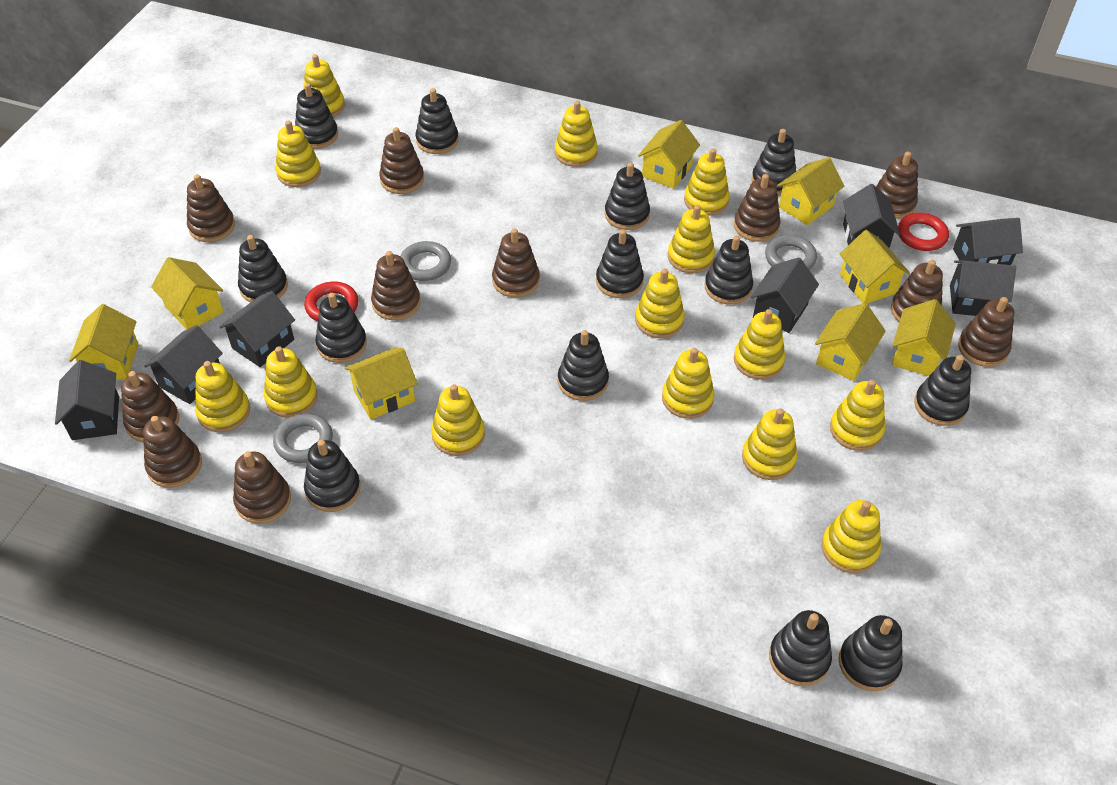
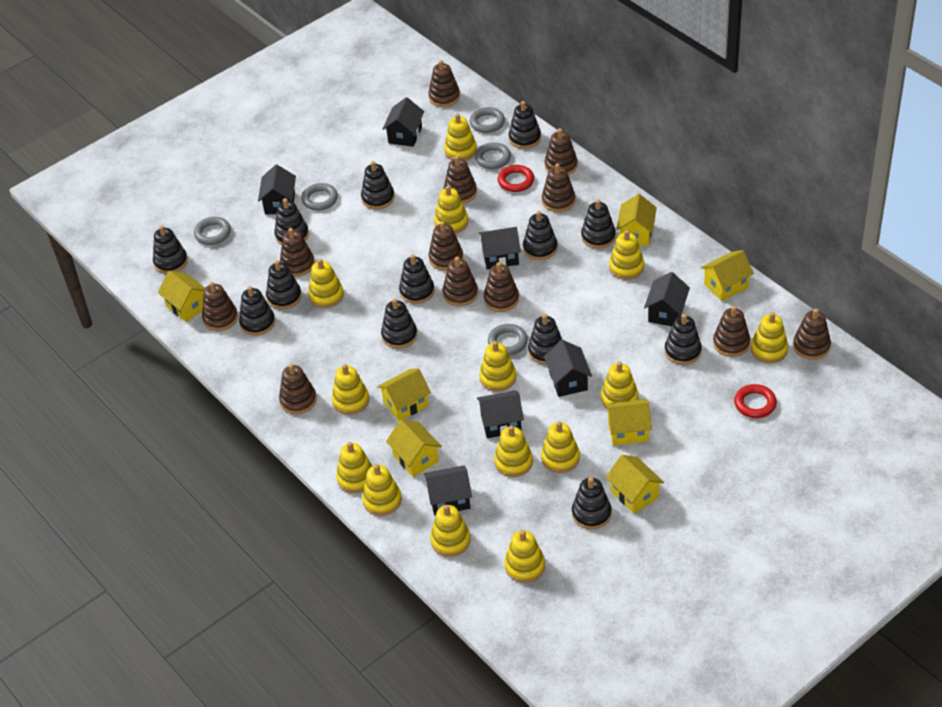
brown stacking toy: [121,371,179,442] [143,416,202,488] [187,174,235,242] [233,451,291,524] [371,251,420,320] [379,127,424,194] [492,228,540,297] [734,174,781,242] [876,152,918,219] [891,260,943,322] [958,297,1014,367] = 11 -> [202,282,238,331] [279,364,317,414] [280,228,315,277] [428,60,460,107] [428,221,463,271] [443,156,477,204] [443,257,478,306] [484,262,519,312] [542,163,575,212] [545,128,578,175] [713,306,750,357] [793,309,831,360] = 12
grey ring: [273,413,333,463] [400,241,451,281] [765,235,817,270] = 3 -> [194,217,231,245] [301,183,338,211] [470,107,505,133] [475,142,511,169] [488,324,528,355] = 5
yellow house: [69,304,138,380] [151,257,224,329] [345,348,418,419] [638,120,700,189] [777,157,844,225] [815,303,886,381] [840,230,910,304] [892,299,956,376] = 8 -> [158,271,205,322] [377,368,431,421] [386,419,442,477] [605,399,652,446] [606,455,664,514] [616,194,657,246] [701,250,754,301] = 7

